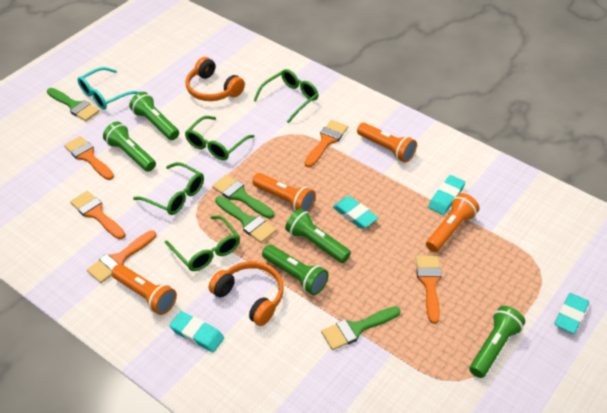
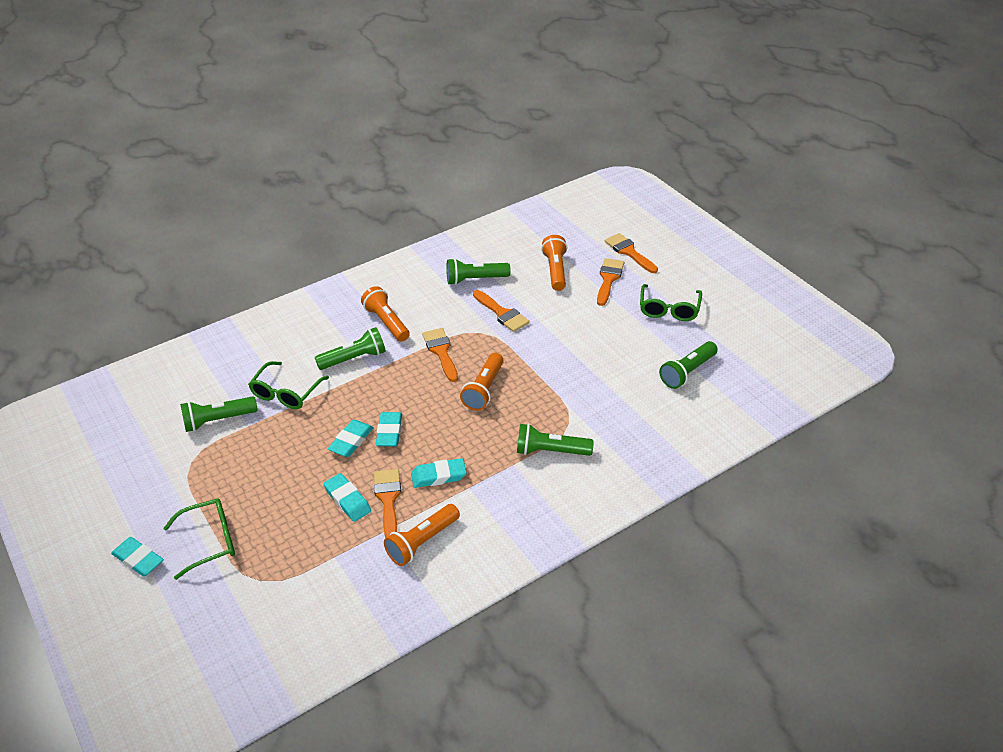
green brush: [47,88,100,121] [212,175,274,219] [215,196,276,243] [321,306,400,350] = 4 -> none = 0
green glasses: [133,162,204,215] [165,215,240,271] [185,116,254,160] [253,69,319,123] = 4 -> [163,498,235,580] [248,361,329,409] [640,284,702,321] = 3
orange headphones: [186,57,245,101] [209,261,284,326] = 2 -> none = 0
turquoise eraser: [169,311,224,352] [333,196,378,229] [428,175,465,215] [554,293,589,334] = 4 -> [111,537,164,577] [324,473,371,522] [328,420,374,457] [376,412,402,446] [411,458,467,488] = 5
turquoise glasses: [78,67,139,110] = 1 -> none = 0

